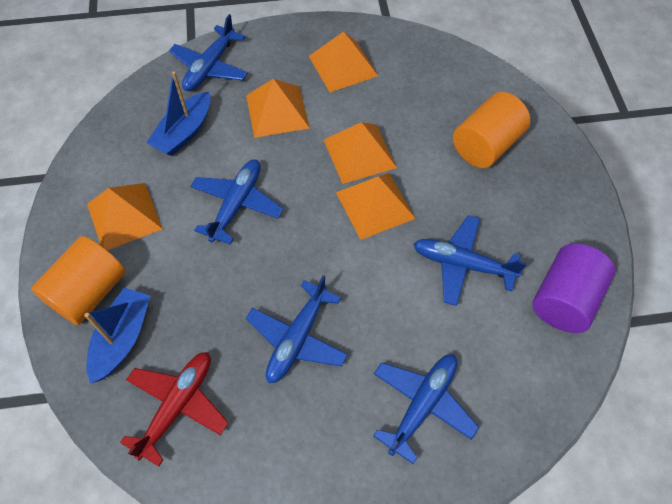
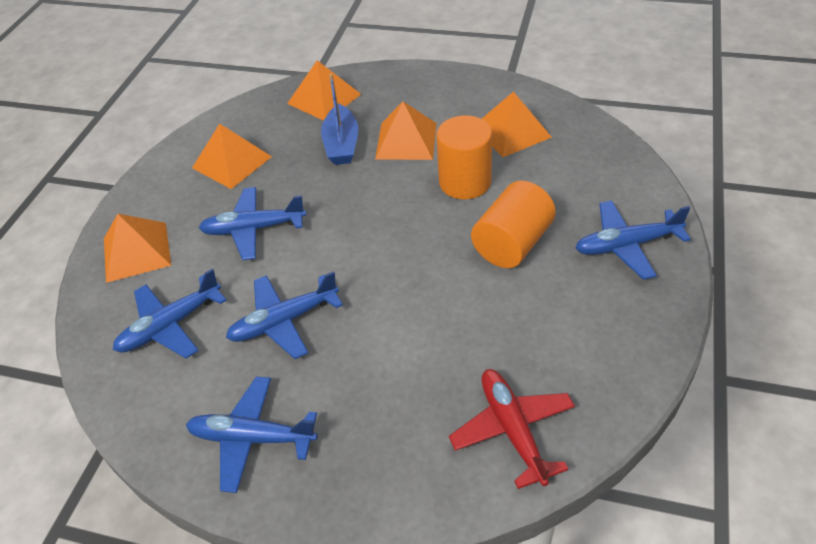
blue boat: [84,288,150,384] [146,71,210,156] = 2 -> [321,74,358,165] = 1
purple cylinder: [532,243,615,333] = 1 -> none = 0

